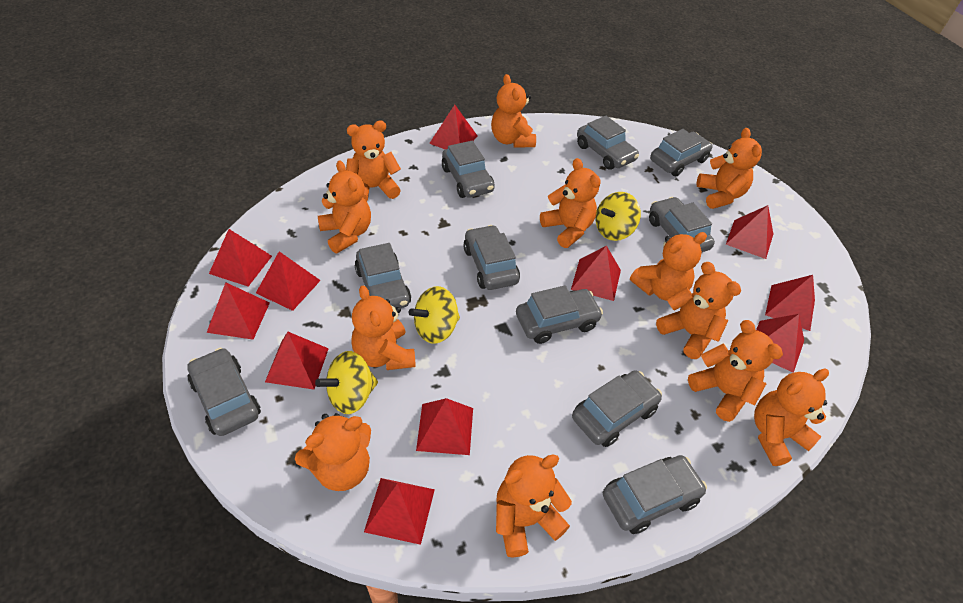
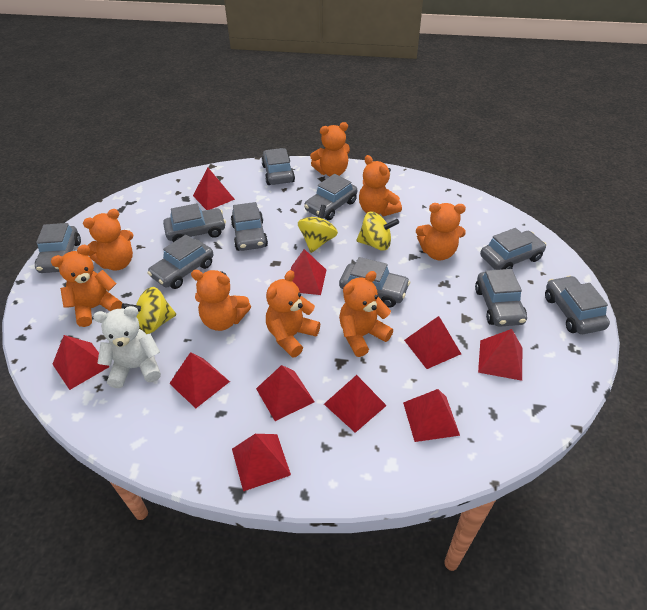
orange teddy bear: [295,413,371,491] [318,160,371,253] [346,121,401,202] [351,286,416,370] [491,74,536,148] [496,455,572,558] [540,158,601,248] [630,232,707,301] [656,262,741,359] [688,320,783,422] [697,128,762,209] [754,369,829,466] = 12 -> [51,245,122,327] [83,209,133,271] [191,270,251,331] [266,270,320,357] [310,122,350,176] [339,271,393,357] [359,155,402,216] [416,203,466,260] = 8
red pyramid: [206,282,270,340] [209,229,272,286] [256,251,321,311] [265,332,329,389] [364,478,435,545] [416,398,473,455] [429,105,477,149] [571,245,621,301] [726,205,773,259] [756,314,804,373] [765,275,815,331] = 11 -> [53,335,109,390] [169,352,230,408] [193,168,235,210] [232,434,291,492] [256,365,315,421] [291,249,326,295] [324,375,387,433] [403,389,460,442] [404,316,461,369] [478,329,522,381] = 10
white teddy bear: none = 0 -> [93,306,161,388] = 1

